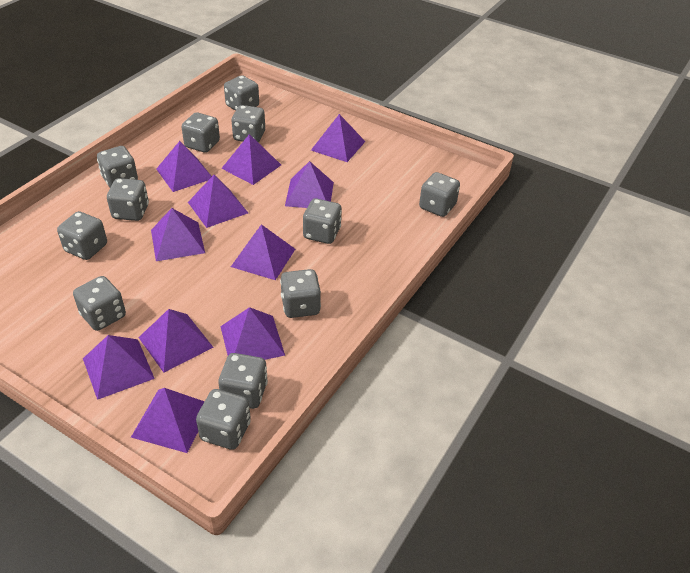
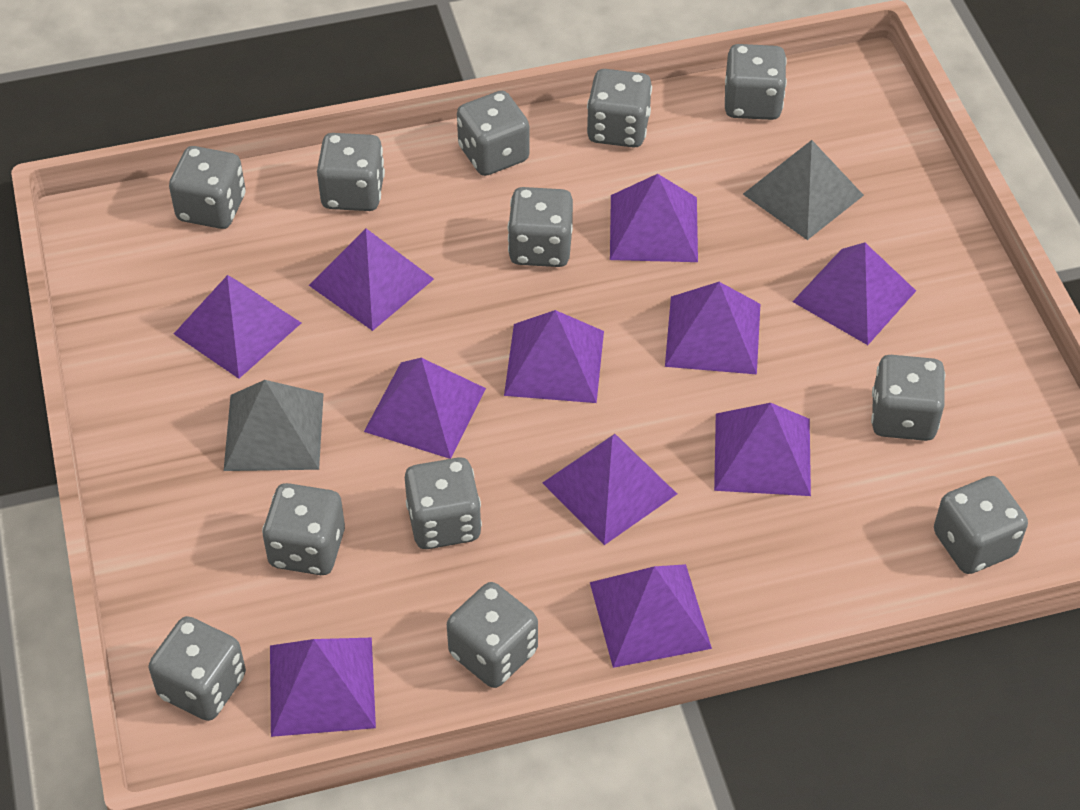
grey pyramid: none = 0 -> [224,380,324,471] [743,140,864,240] = 2

